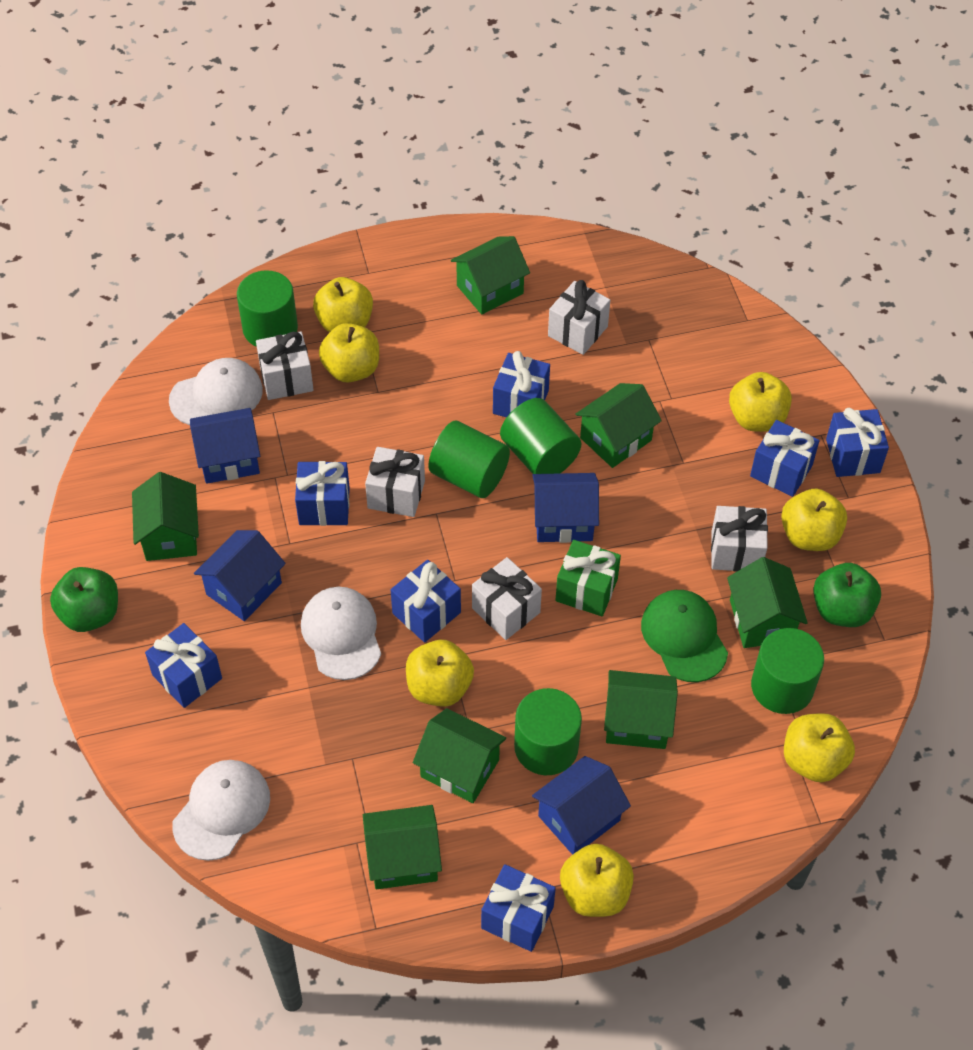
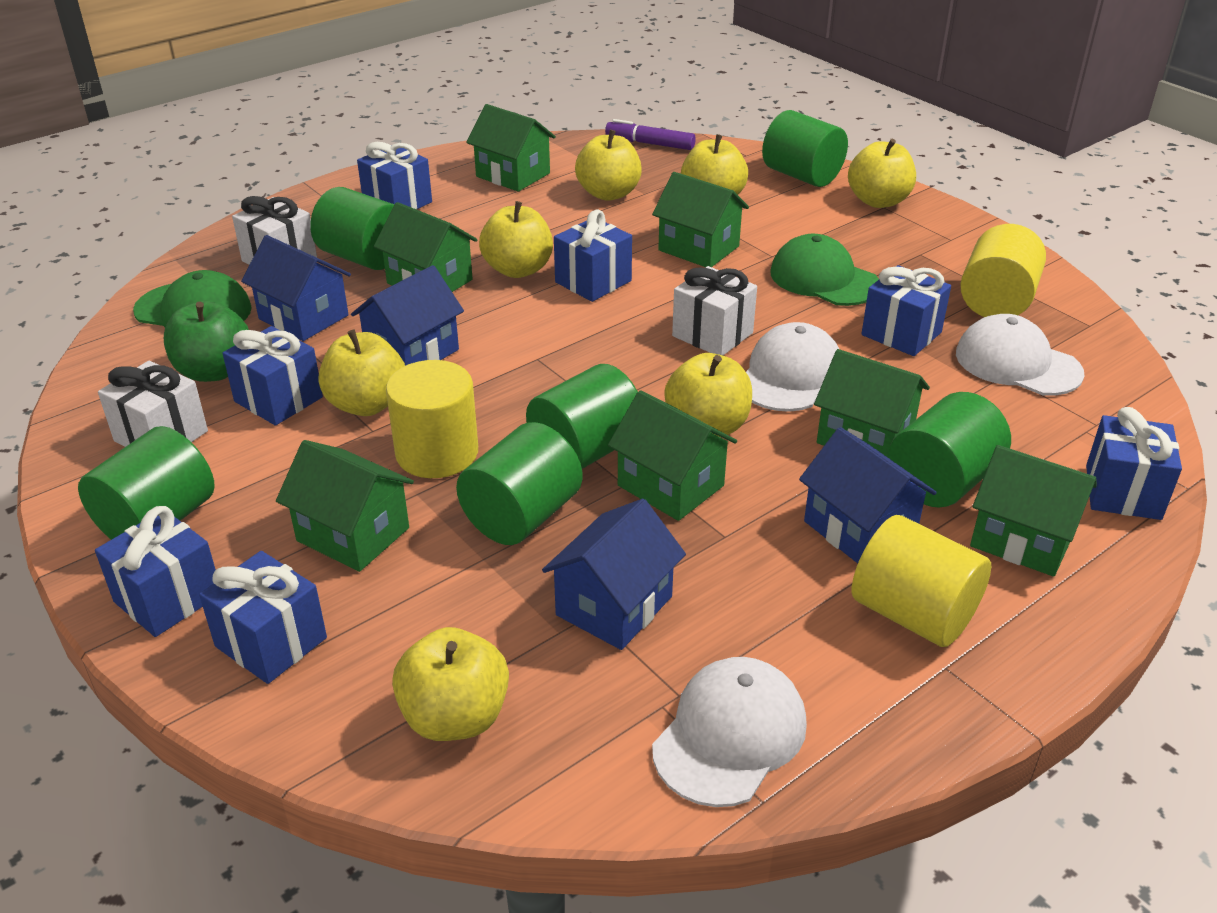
green apple: [50,567,118,632] [813,563,881,627] = 2 -> [164,301,249,382] = 1
green cap: [641,590,728,682] = 1 -> [133,270,252,327] [770,234,879,306] = 2
green cylinder: [237,270,298,347] [428,421,510,498] [500,398,582,474] [514,688,582,775] [751,628,824,714] = 5 -> [78,426,215,540] [310,187,394,270] [456,422,583,545] [526,364,638,469] [762,110,848,187] [888,392,1011,508] = 6
green gift: [555,540,621,616] = 1 -> none = 0
purple marker: none = 0 -> [605,119,696,150] = 1
white gift: [256,331,314,400] [365,447,425,517] [472,557,542,640] [548,280,610,355] [711,506,768,572] = 5 -> [98,361,208,447] [232,196,317,265] [672,266,757,355] = 3
yellow cylinder: none = 0 -> [386,360,478,478] [852,515,991,647] [960,224,1046,317] = 3

